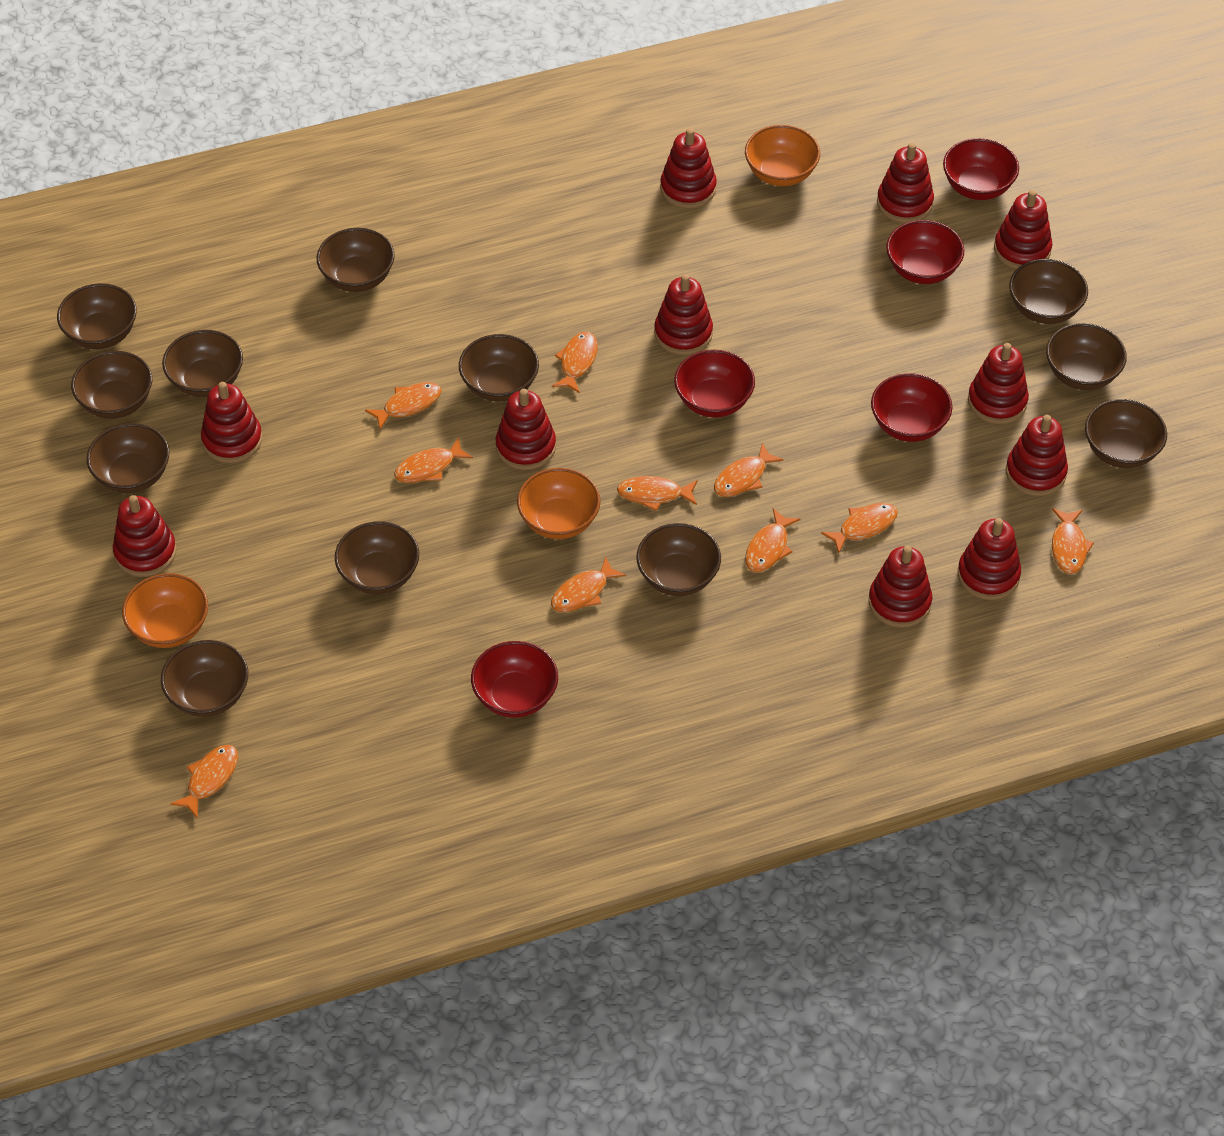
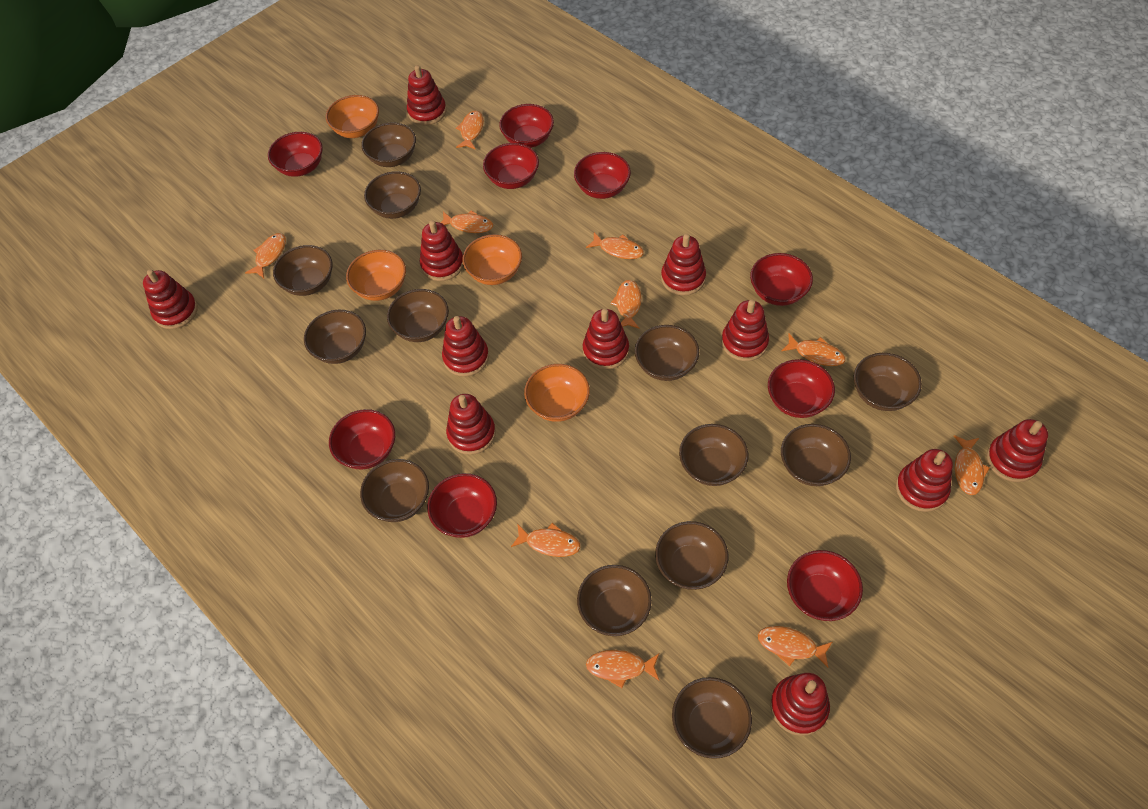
brown bowl: [57,283,137,349] [71,351,152,419] [87,423,169,493] [161,640,248,717] [162,330,243,397] [316,228,395,292] [335,521,419,594] [459,334,539,402] [636,523,721,596] [1009,259,1088,324] [1046,323,1127,390] [1085,399,1167,468] = 12 -> [273,245,333,296] [304,310,366,364] [360,459,429,522] [361,122,416,167] [364,171,421,219] [387,289,449,342] [577,565,652,636] [635,325,699,381] [655,521,729,590] [672,677,752,759] [679,424,748,486] [781,424,851,486] [854,353,922,411] = 13
orange bowl: [122,573,208,648] [517,468,601,539] [745,125,820,186] = 3 -> [326,95,379,138] [346,250,406,301] [462,234,522,285] [524,364,590,422] = 4
red bowl: [471,641,558,718] [674,350,755,418] [871,373,953,442] [886,220,964,284] [943,138,1019,200] = 5 -> [268,132,323,177] [329,409,395,470] [427,473,497,538] [483,143,539,189] [499,104,554,148] [574,152,631,199] [750,253,813,306] [768,359,835,418] [787,550,863,621] = 9

